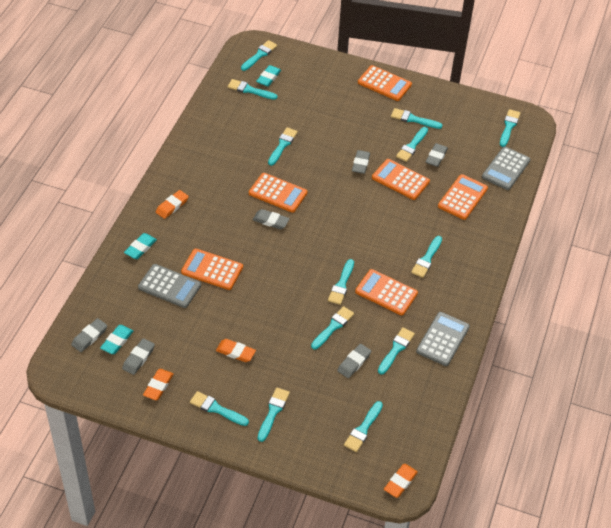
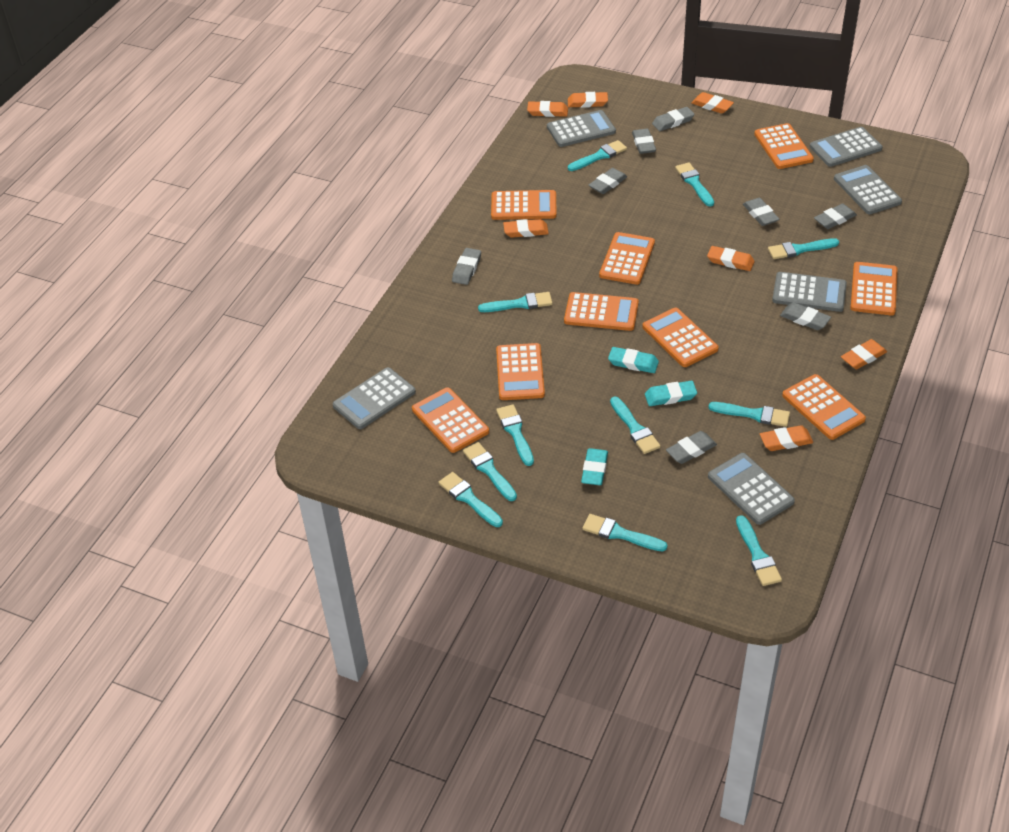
grey calculator: [138,264,201,308] [416,312,470,366] [482,147,531,190] = 3 -> [333,367,416,429] [547,110,616,147] [708,453,795,525] [772,272,847,312] [809,127,883,167] [834,165,902,214] = 6
grey eraser: [71,318,107,352] [122,338,155,375] [253,209,290,229] [337,344,371,378] [352,150,370,174] [426,143,448,167] = 6 -> [452,248,481,285] [589,168,627,194] [632,129,656,154] [652,107,695,131] [666,431,717,464] [743,198,779,226] [780,302,831,330] [814,204,857,229] = 8
orange calculator: [181,248,243,290] [249,173,308,213] [355,269,418,315] [358,65,412,101] [372,159,430,200] [438,174,488,220] = 6 -> [412,387,489,453] [491,190,557,220] [496,343,545,400] [564,292,639,331] [599,232,655,285] [643,308,719,367] [754,123,814,169] [782,374,866,440] [851,262,897,316] = 9
orange eraser: [143,369,174,400] [156,190,189,219] [216,339,256,362] [384,464,418,498] = 4 -> [503,219,549,238] [527,101,568,117] [568,92,608,108] [691,92,734,114] [707,246,755,271] [760,425,813,451] [841,339,887,369] = 7
turquoise brush: [190,391,249,426] [228,79,277,100] [241,40,277,71] [258,387,290,442] [268,127,298,166] [311,306,354,349] [328,259,354,305] [344,401,383,452] [378,327,415,374] [391,108,442,129] [396,127,428,162] [411,236,442,278] [500,109,520,147] = 13 -> [439,472,503,527] [463,442,517,501] [478,292,553,312] [496,404,534,466] [568,140,627,171] [582,514,667,551] [610,396,661,454] [675,163,714,207] [708,402,790,427] [736,515,782,586] [768,238,839,259] = 11

